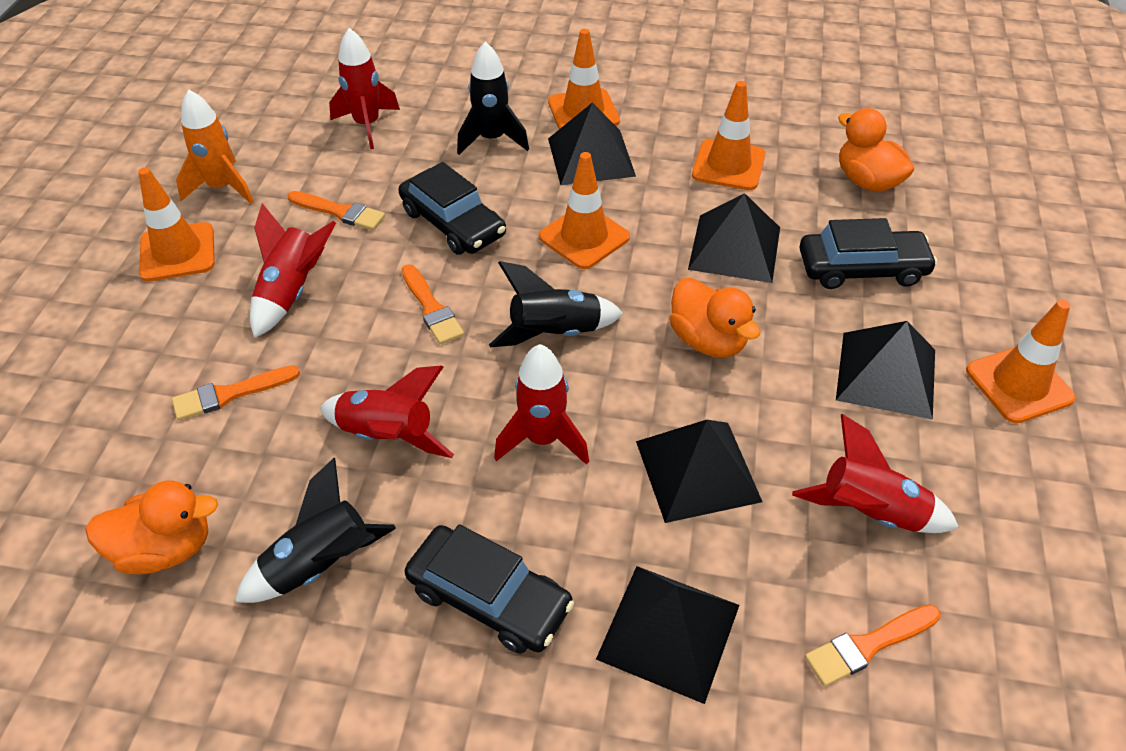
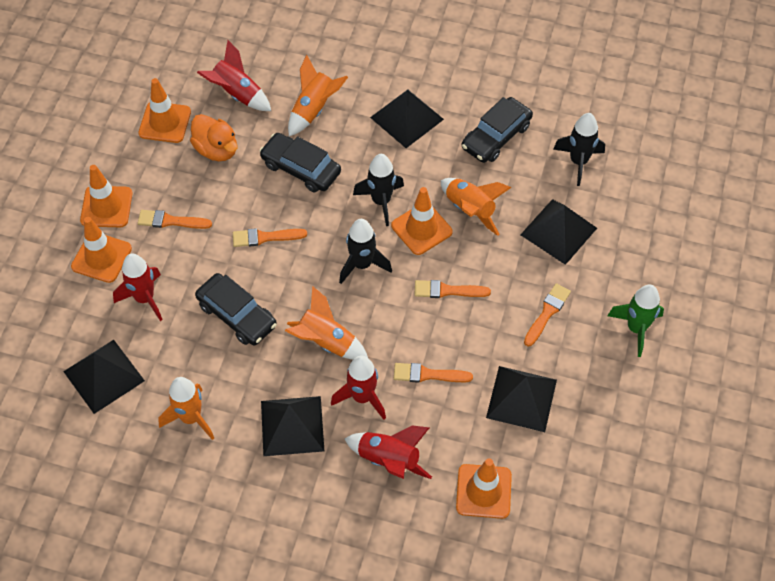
green rocket: none = 0 -> [608,285,664,357] = 1
orange brush: [172,365,300,421] [288,191,385,231] [402,264,464,345] [805,604,941,686] = 4 -> [138,210,212,229] [233,228,307,247] [394,363,473,383] [415,280,491,298] [524,283,571,346] = 5
orange duck: [85,480,218,574] [669,278,760,357] [838,108,914,192] = 3 -> [190,114,238,161] = 1
orange rocket: [176,89,254,204] = 1 -> [158,377,214,440] [285,286,368,360] [288,55,348,136] [441,178,511,236] = 4
red rocket: [250,203,336,338] [320,366,454,458] [329,28,400,150] [494,344,589,465] [792,414,959,533] = 5 -> [113,253,163,321] [197,40,271,111] [331,355,386,420] [345,426,432,479] = 4

